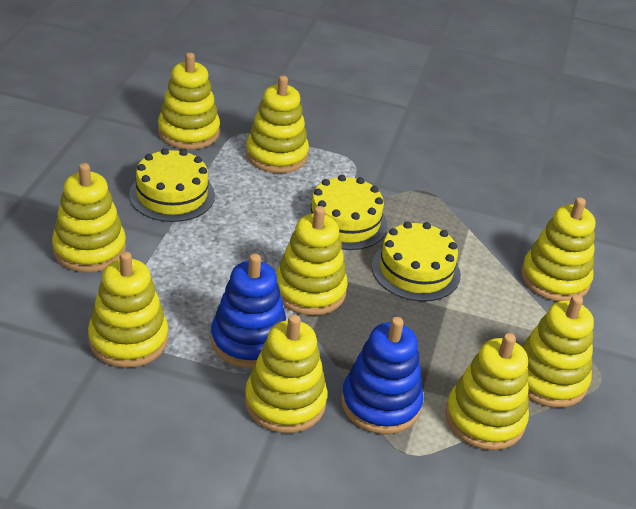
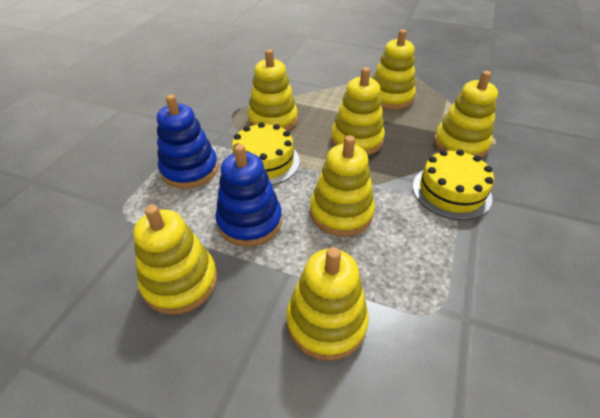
yellow cake: [129,148,215,222] [303,175,388,250] [372,221,461,302] = 3 -> [232,122,300,185] [413,149,494,220] = 2
yellow stacking toy: [52,163,126,272] [88,251,168,368] [158,52,220,150] [245,315,327,433] [246,75,309,173] [276,206,348,316] [445,333,529,450] [521,197,595,302] [521,295,594,408] = 9 -> [133,205,217,315] [248,49,298,131] [286,247,369,361] [310,135,375,237] [331,67,385,155] [373,29,416,110] [434,71,498,158] = 7

